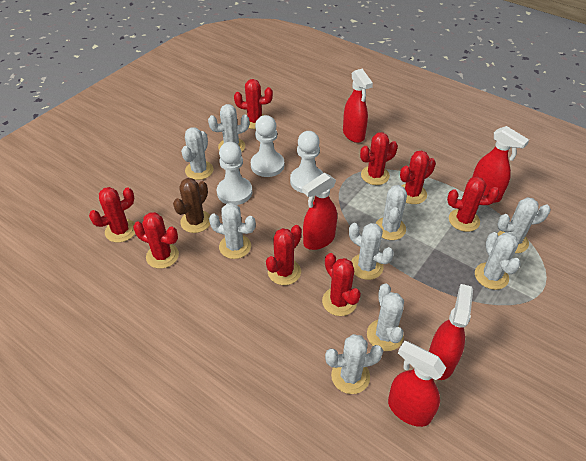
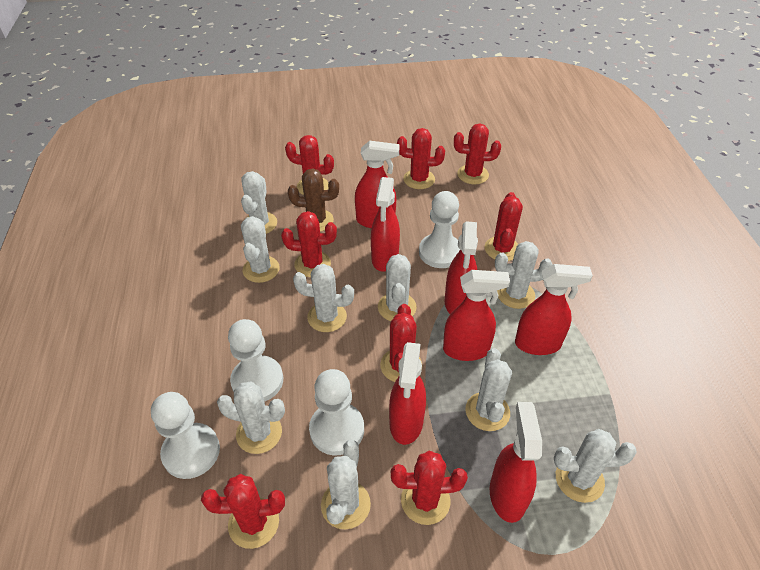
red spray bottle: [302,173,337,250] [343,69,373,143] [388,341,446,427] [429,284,473,380] [472,126,529,203] = 5 -> [355,141,400,228] [371,177,400,272] [389,342,426,445] [443,270,510,361] [445,221,478,314] [490,402,542,523] [515,264,593,355] = 7
white pawn: [217,142,252,205] [251,115,284,177] [290,131,323,193] = 3 -> [151,392,220,479] [228,319,283,402] [309,369,364,455] [419,191,460,268] = 4

